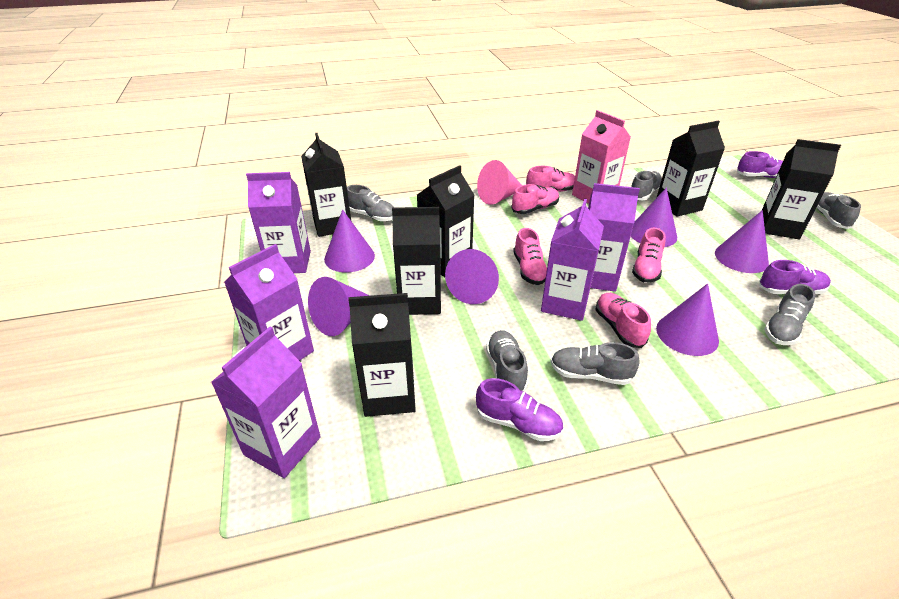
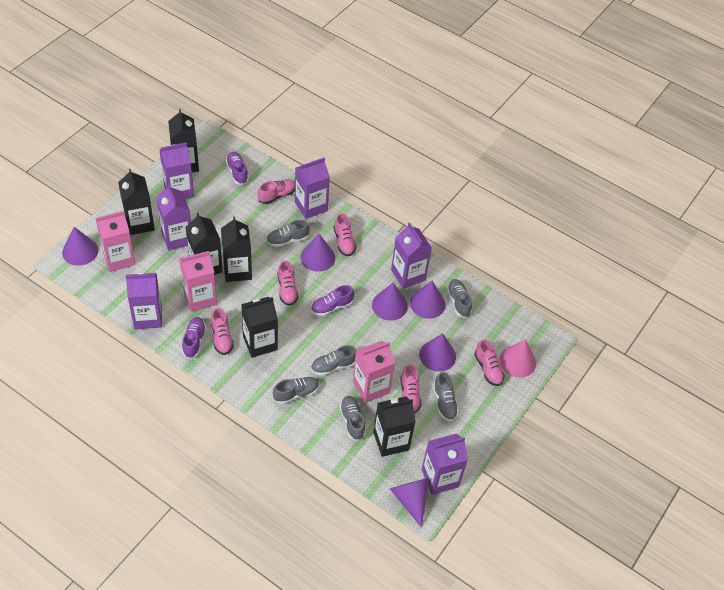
pink carton: [572,110,631,204] = 1 -> [96,211,135,272] [179,251,217,312] [353,341,395,403] = 3
pink shoe: [511,184,559,214] [513,228,547,285] [526,166,575,192] [595,293,651,348] [632,228,666,283] = 5 -> [211,308,234,355] [258,179,295,204] [277,260,298,306] [334,213,356,256] [401,364,421,413] [474,339,505,386] = 6
purple carton: [211,327,321,478] [224,244,314,361] [246,172,311,273] [541,199,604,321] [588,183,640,292] = 5 -> [126,272,162,329] [157,184,191,251] [159,142,194,199] [295,158,330,219] [391,222,432,289] [422,433,468,495] = 6

